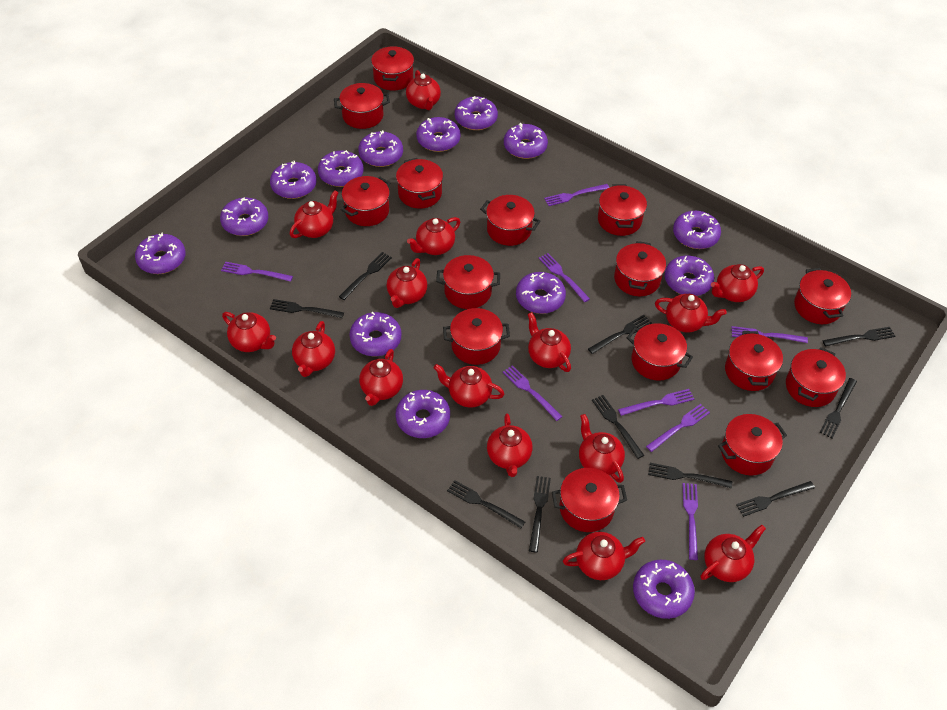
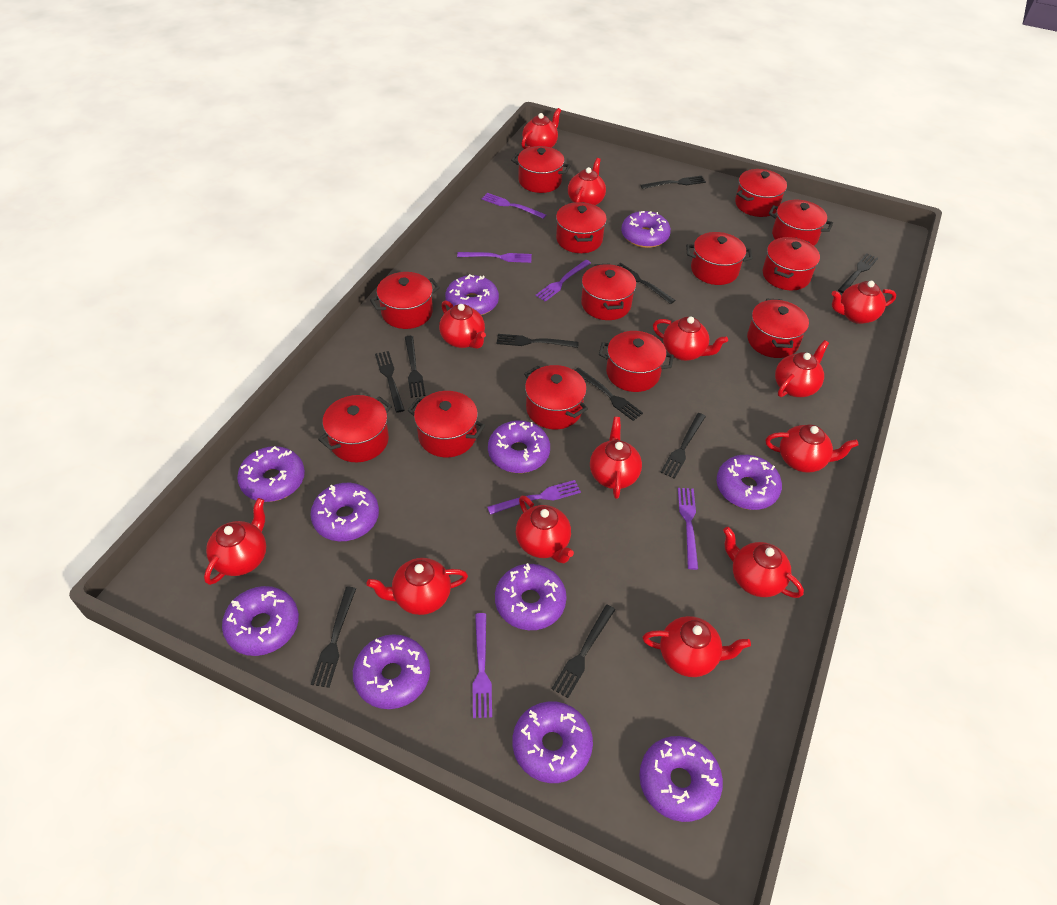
purple donut: [135,232,186,274] [220,197,268,236] [270,161,317,199] [318,150,364,187] [349,312,401,356] [358,130,403,167] [396,390,450,438] [416,117,461,152] [455,96,498,130] [504,123,548,159] [516,272,566,314] [633,560,695,619] [665,256,714,296] [673,211,721,249] = 14 -> [222,586,299,656] [237,446,305,502] [310,483,379,541] [353,634,430,709] [445,274,499,315] [488,421,550,473] [495,563,567,630] [513,702,593,783] [621,211,671,248] [639,736,723,822] [717,455,782,510] = 11
purple fork: [221,262,293,282] [503,365,562,421] [538,253,590,302] [544,184,609,206] [618,389,694,416] [646,404,710,452] [682,483,698,560] [732,326,808,343] = 8 -> [457,252,532,263] [472,613,492,718] [482,193,546,219] [487,480,581,515] [535,260,591,302] [678,488,698,570] = 6
red pot: [334,83,390,129] [341,176,390,226] [371,46,414,91] [396,158,443,209] [436,255,500,309] [443,308,510,365] [480,195,540,246] [552,468,627,532] [598,184,647,236] [614,241,666,296] [627,323,693,381] [718,414,787,476] [725,331,783,391] [786,347,846,407] [794,268,851,324] = 15 -> [318,395,392,462] [370,272,440,329] [408,391,485,457] [511,146,571,193] [524,365,588,429] [556,202,607,253] [581,263,636,320] [599,331,674,392] [686,232,752,285] [735,169,787,217] [747,299,809,358] [763,237,820,290] [769,200,833,246] = 13
red teapot: [222,312,276,352] [290,190,339,238] [292,321,335,377] [359,349,403,406] [387,258,427,308] [406,70,441,110] [407,217,460,255] [433,364,504,408] [487,413,532,477] [528,312,571,372] [563,532,645,580] [579,414,625,483] [655,294,727,332] [701,525,766,582] [711,264,764,302] = 15 -> [204,498,266,585] [366,558,468,615] [439,300,486,349] [516,496,574,563] [521,108,561,149] [568,158,606,205] [590,417,642,499] [643,616,751,677] [653,316,728,361] [723,527,804,598] [766,425,858,473] [775,340,829,397] [832,281,896,324] = 13

